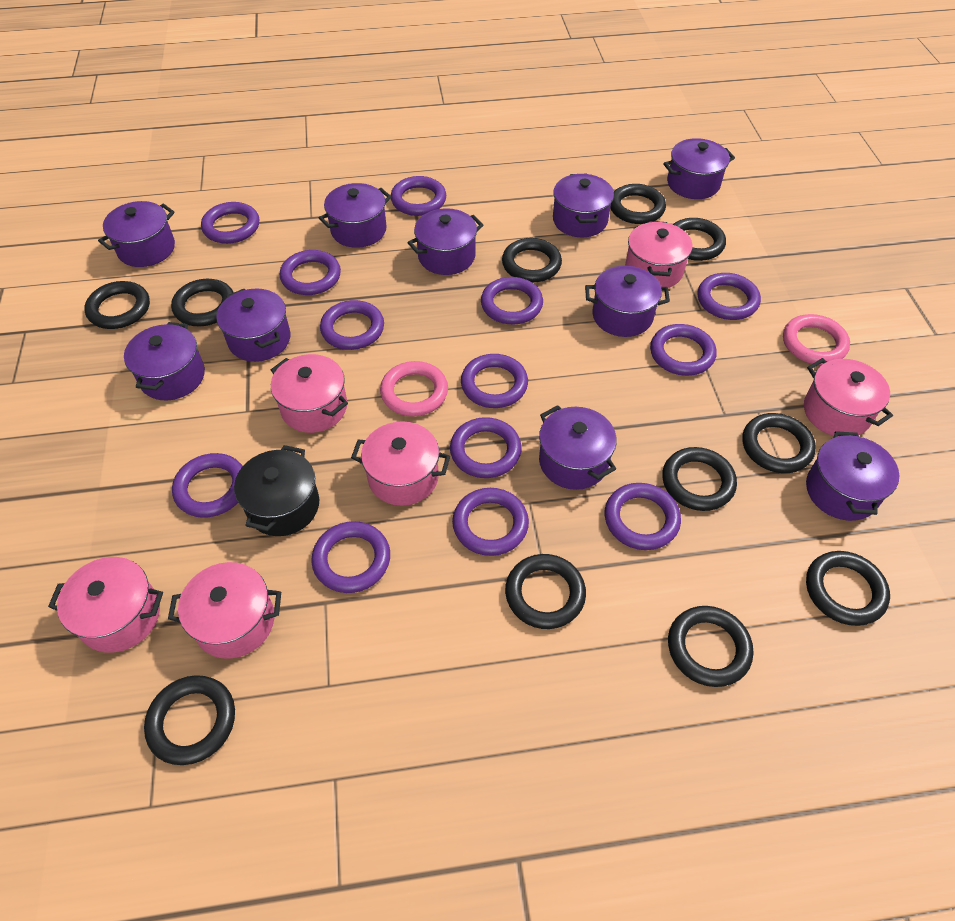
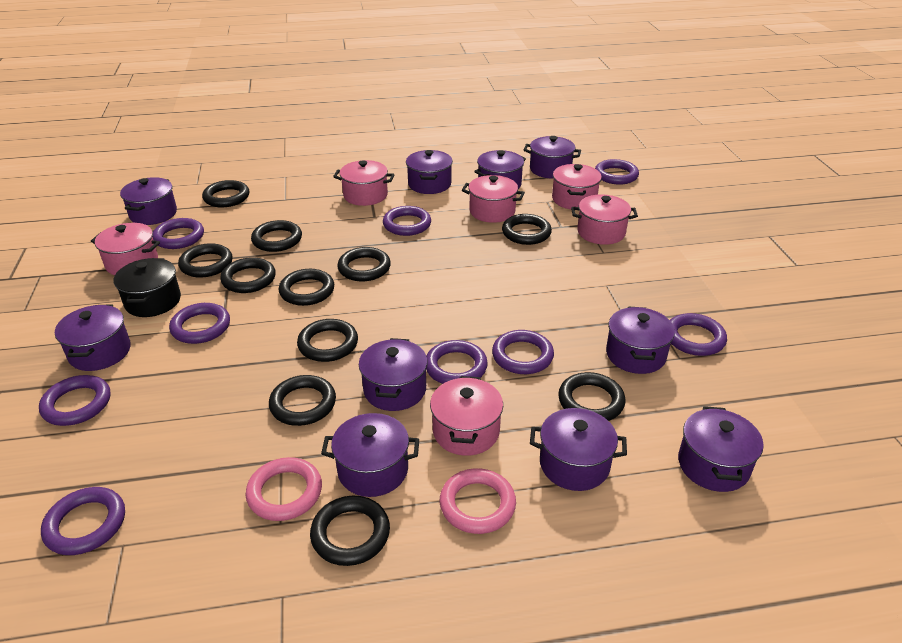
purple ring: [172,453,243,518] [201,202,259,244] [280,250,341,295] [311,521,390,593] [320,300,384,350] [391,176,446,216] [450,417,522,478] [452,488,529,556] [461,354,528,408] [481,277,543,324] [605,483,681,550] [650,324,716,376] [698,273,761,320] = 13 -> [39,375,111,426] [41,487,125,555] [153,218,204,249] [169,303,230,344] [383,206,431,236] [426,340,488,384] [492,330,554,374] [595,159,639,185] [670,313,727,356] = 9

